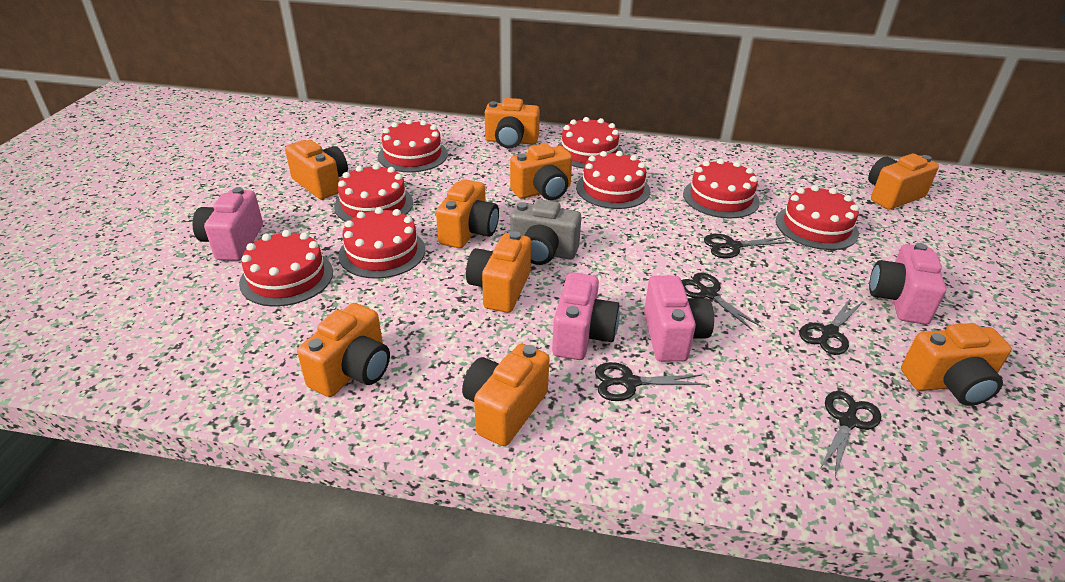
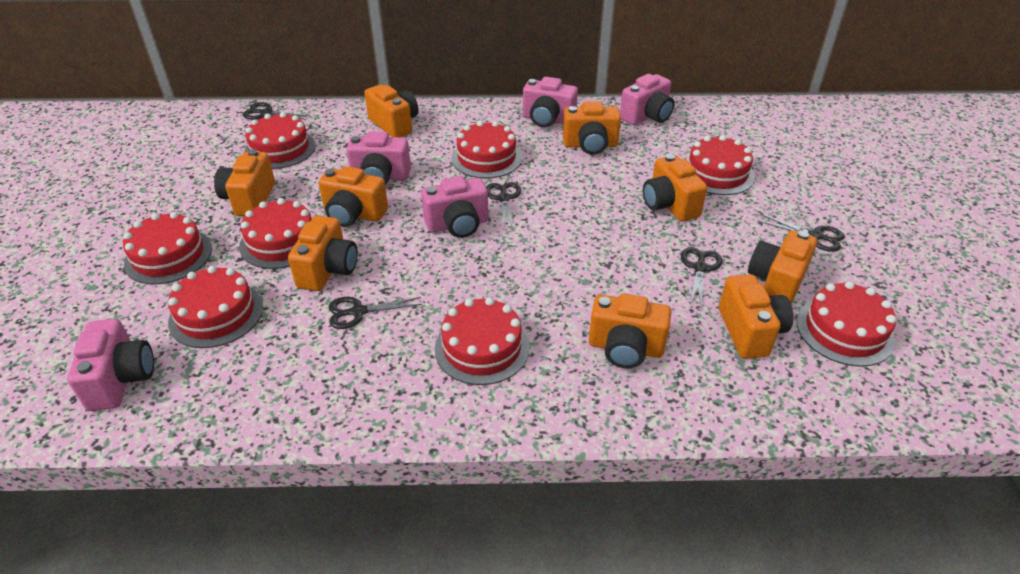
grey camera: [510,199,581,265] = 1 -> none = 0
pink camera: [193,187,263,261] [552,272,620,360] [644,276,714,362] [869,243,946,325] = 4 -> [67,319,154,411] [347,131,411,185] [421,176,489,238] [523,77,578,127] [620,74,675,125] = 5

